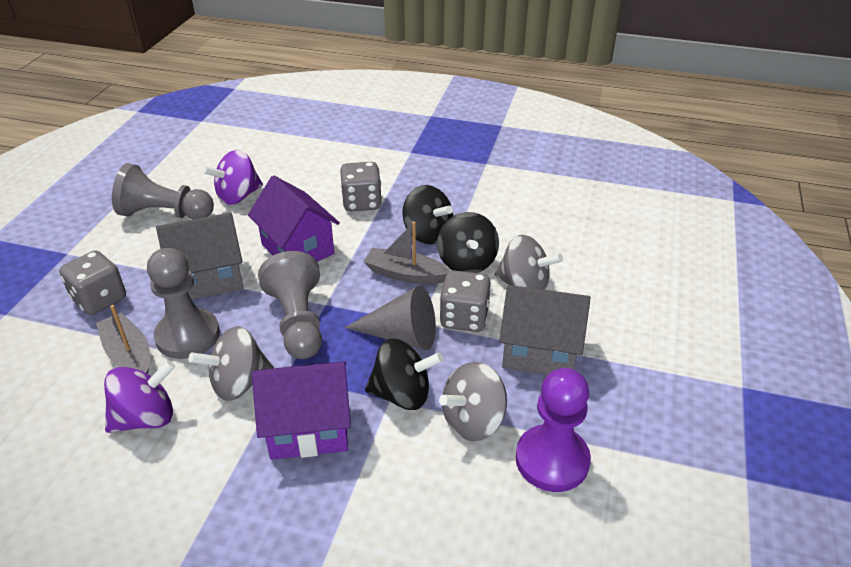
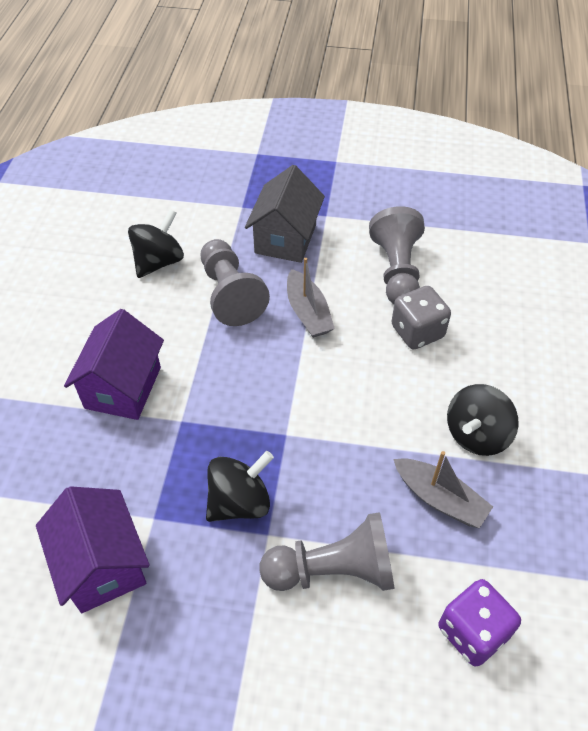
grey cone: [345,286,436,350] = 1 -> none = 0
grey dice: [59,250,126,315] [340,162,382,212] [440,270,491,332] = 3 -> [391,286,451,350] = 1
grey house: [156,213,243,300] [499,285,590,375] = 2 -> [245,165,325,263] = 1
grey spinning top: [189,326,274,401] [439,362,507,441] [494,235,563,290] = 3 -> none = 0
purple dice: none = 0 -> [438,579,521,666] = 1
purple pawn: [516,368,591,492] = 1 -> none = 0
purple spinning top: [104,360,175,433] [202,150,263,205] = 2 -> none = 0

